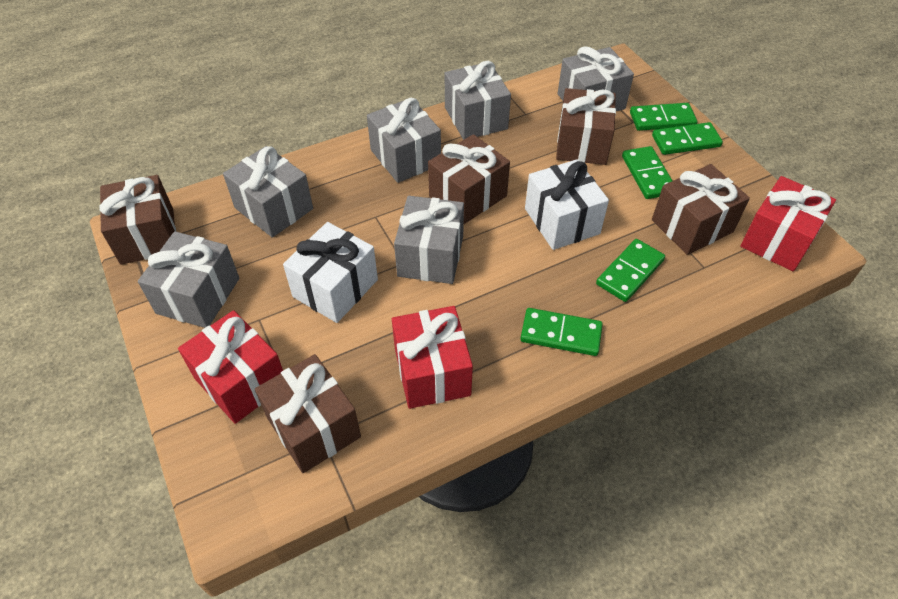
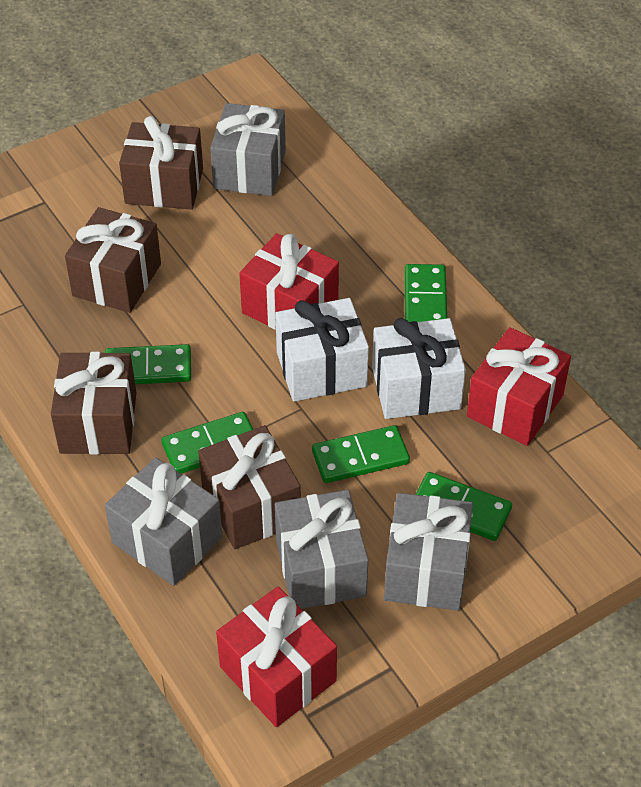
brown gift: [99,175,176,265] [255,354,361,473] [428,134,510,224] [556,88,616,165] [652,164,750,255] = 5 -> [51,352,136,455] [65,207,161,313] [119,116,203,210] [198,425,301,549] = 4
grey gift: [138,231,239,328] [223,146,313,238] [367,98,441,183] [394,196,464,284] [445,61,511,140] [558,46,634,111] = 6 -> [105,457,222,586] [210,103,286,196] [275,490,368,609] [384,493,473,611] = 4

